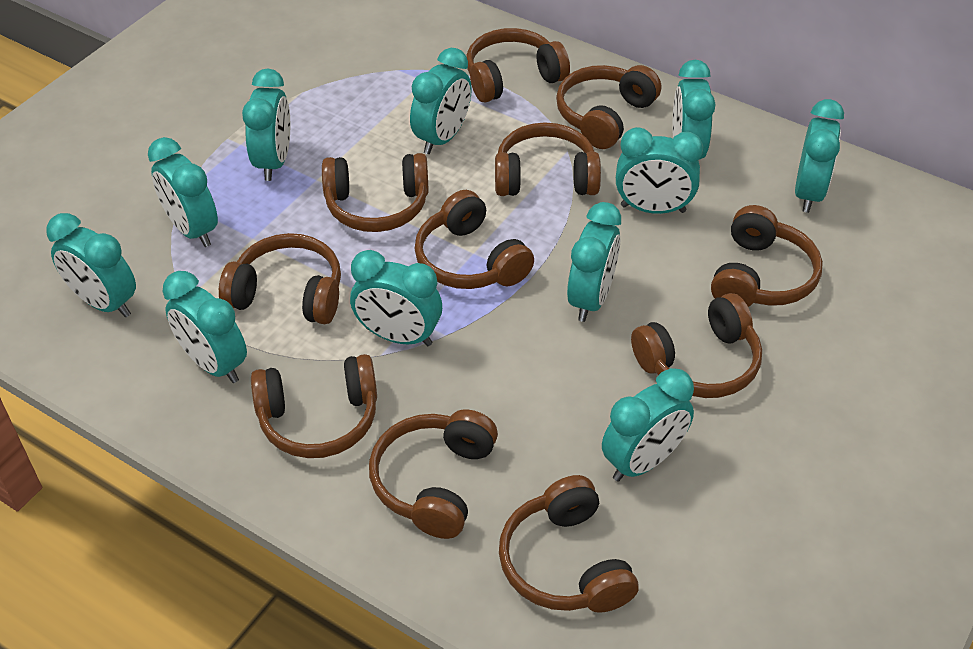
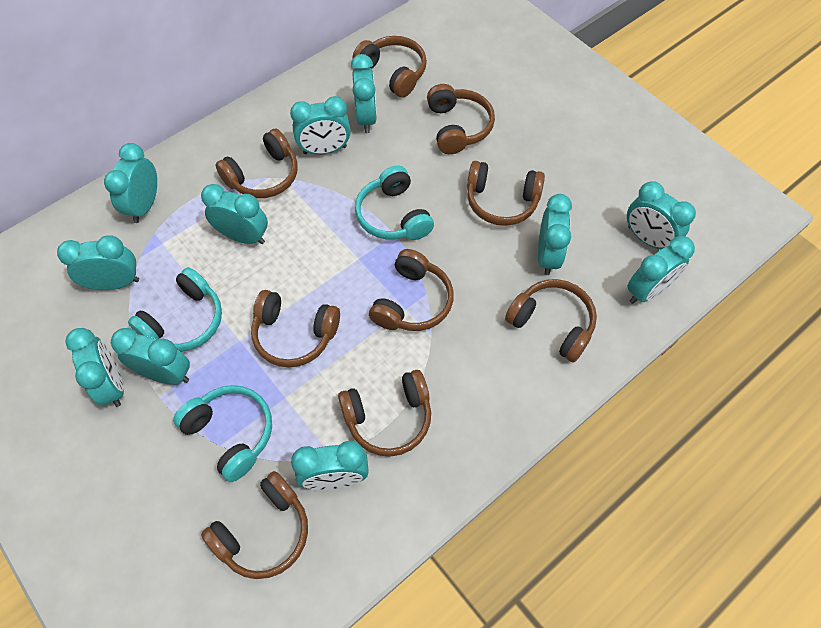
brown headphones: [219,233,341,324] [251,354,377,458] [322,153,429,232] [369,409,498,539] [414,190,534,289] [466,28,570,102] [495,122,601,196] [499,475,638,613] [556,65,661,149] [631,293,762,398] [711,205,823,307] = 11 -> [201,471,308,579] [215,128,298,198] [251,290,340,367] [338,370,431,457] [353,36,427,98] [369,249,454,331] [427,84,495,154] [467,161,545,226] [505,279,597,363] = 9
turquoise headphones: none = 0 -> [128,267,222,352] [173,385,272,482] [355,165,434,240] = 3

